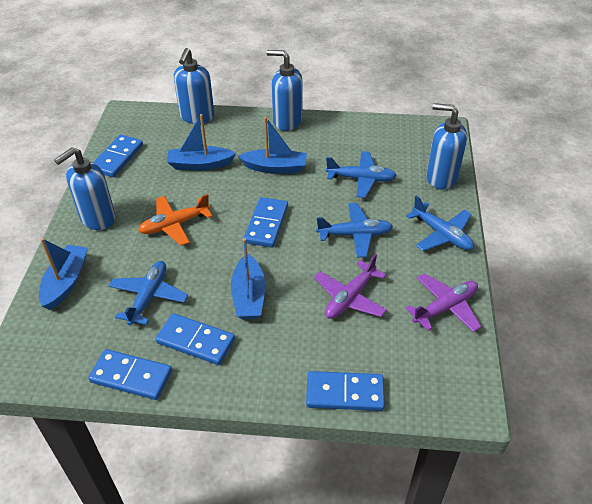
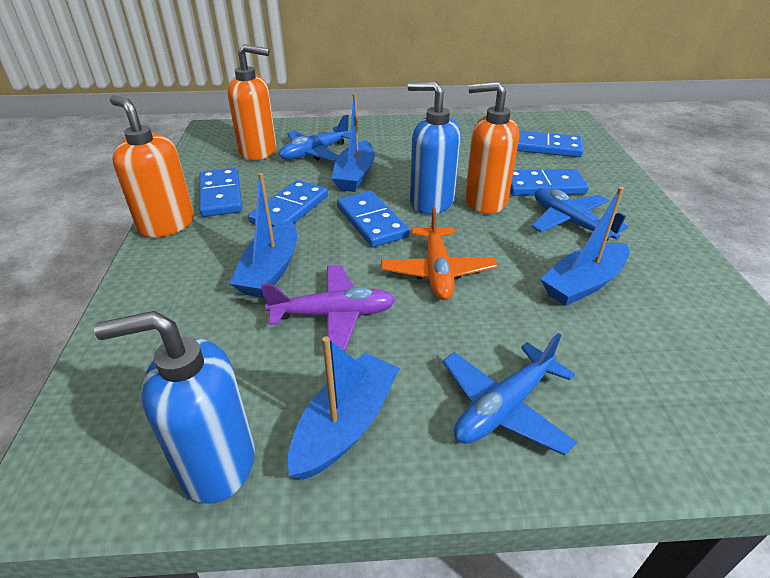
blue plane: [109,261,188,326] [316,203,393,258] [326,151,397,198] [406,196,474,251] = 4 -> [279,114,350,162] [443,333,577,456] [531,188,628,241] = 3
blue soap dispenser: [54,147,116,230] [174,48,214,124] [266,50,303,131] [427,103,467,189] = 4 -> [94,311,255,503] [408,81,461,214] = 2
orange soap dispenser: none = 0 -> [110,96,194,238] [228,44,277,160] [465,81,519,214] = 3
purple plane: [314,254,387,319] [405,273,481,332] = 2 -> [261,265,395,352] = 1

